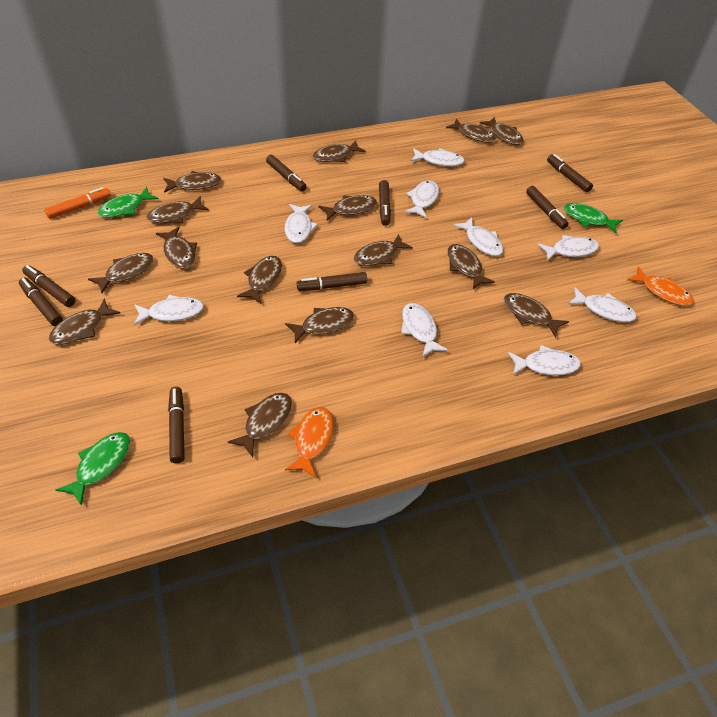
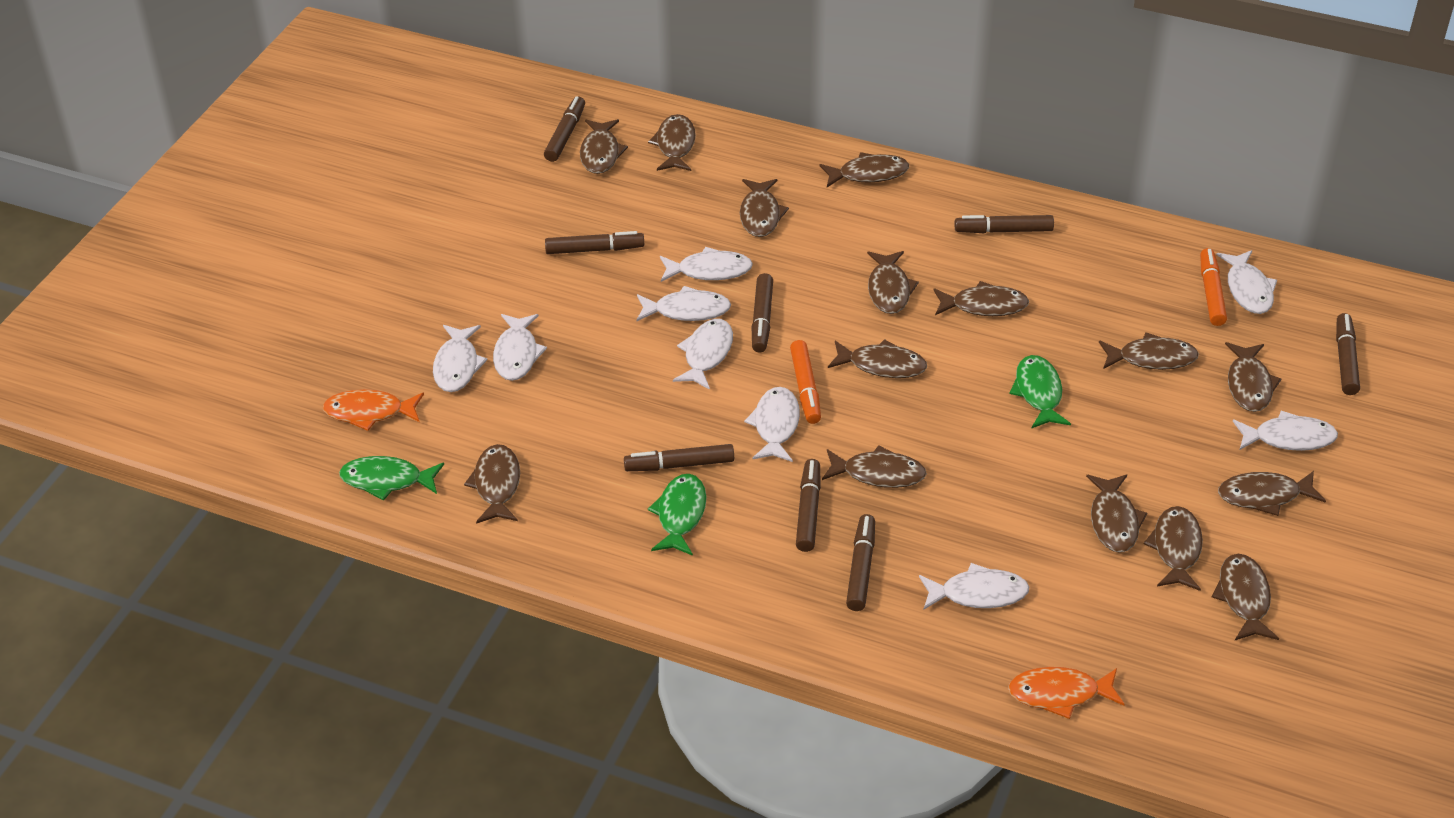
orange marker: [44,187,111,219] = 1 -> [790,340,821,424] [1200,248,1227,326] = 2

